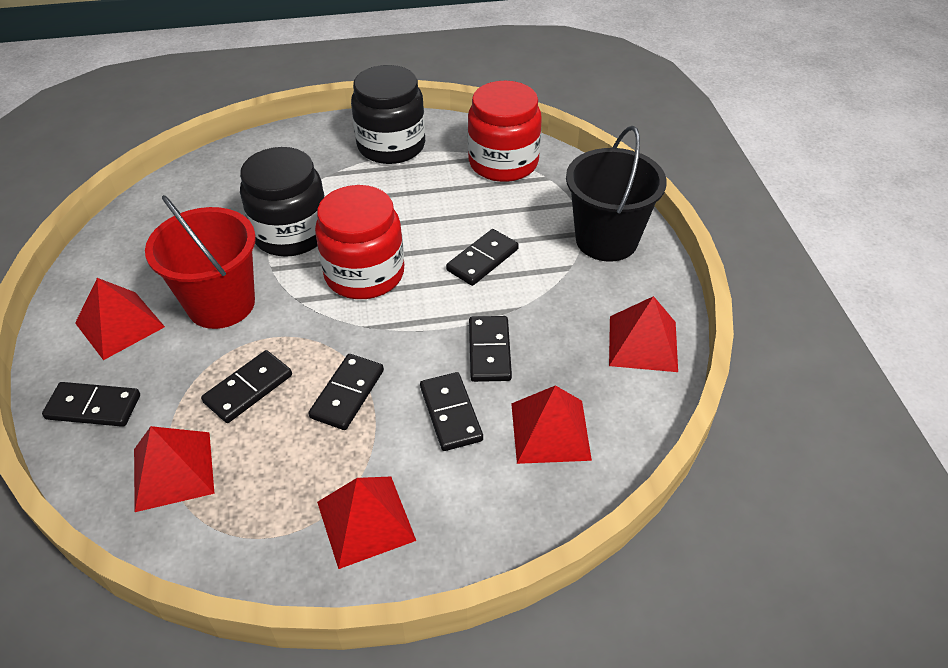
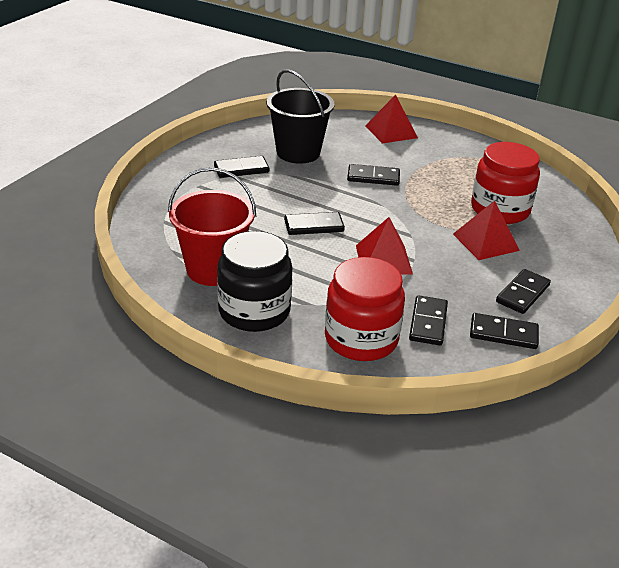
black jar: [240,147,325,257] [351,65,425,164] = 2 -> [217,231,292,332] = 1
red pyramid: [75,278,165,360] [134,426,214,512] [317,476,416,569] [511,385,592,464] [609,296,678,372] = 5 -> [356,217,413,275] [365,95,418,144] [453,201,520,260] = 3

